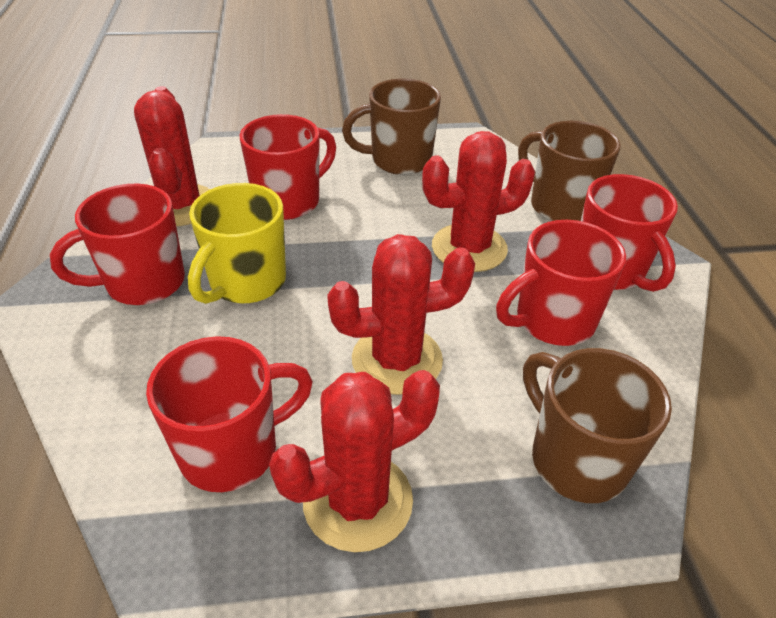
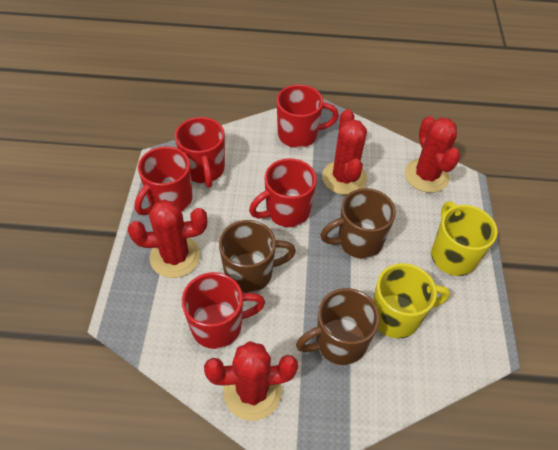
yellow mug: [188,183,286,304] = 1 -> [373,263,450,339] [431,202,498,276] = 2

